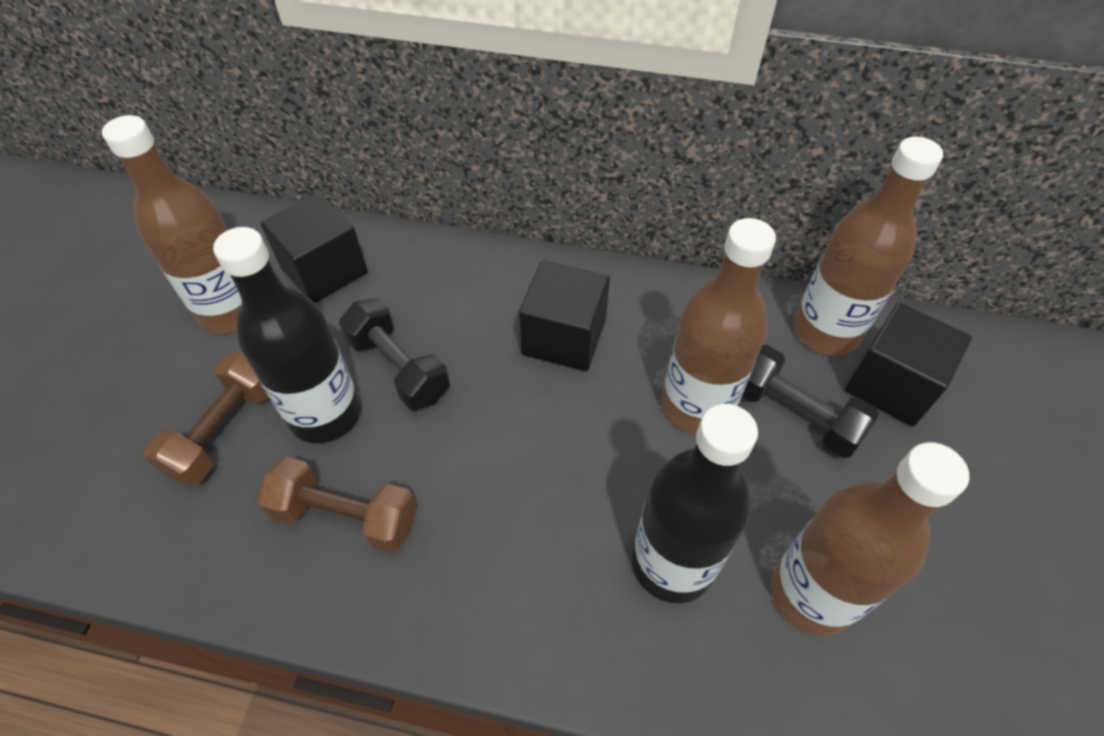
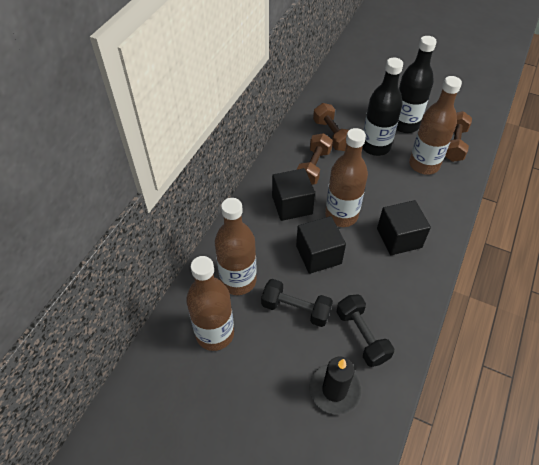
black candle: none = 0 -> [309,356,361,415] = 1
brown dumbbell: [144,352,268,485] [257,457,417,553] = 2 -> [297,133,333,185] [313,103,349,151] [445,111,472,162] = 3

